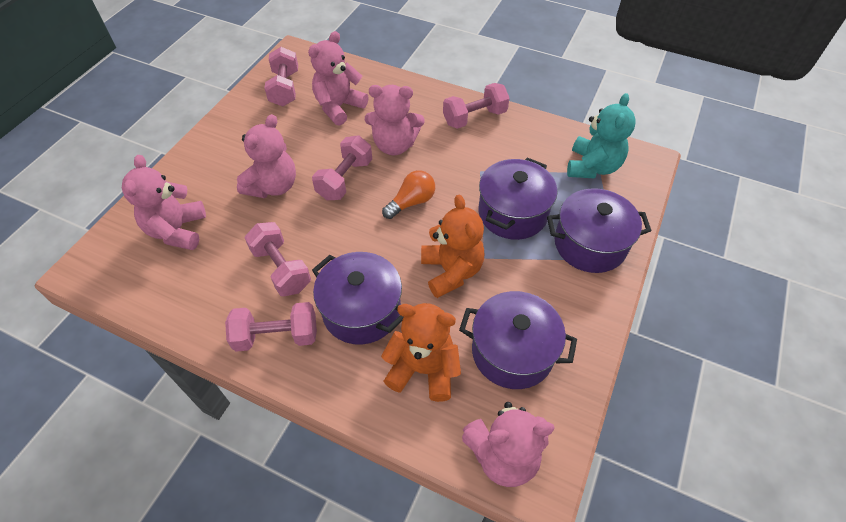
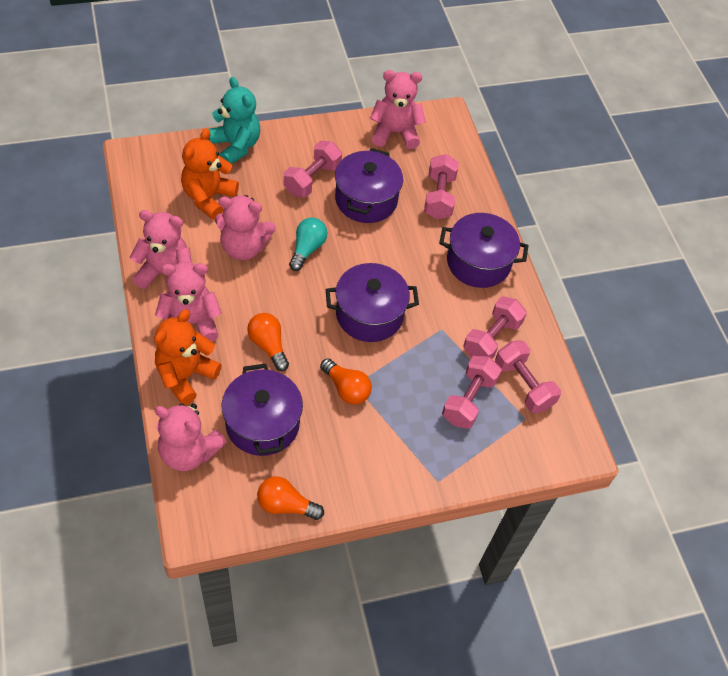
orange light bulb: [382,170,435,219] = 1 -> [247,313,289,371] [257,476,324,520] [320,358,372,405] = 3
turquoise light bulb: none = 0 -> [289,218,327,271] = 1

